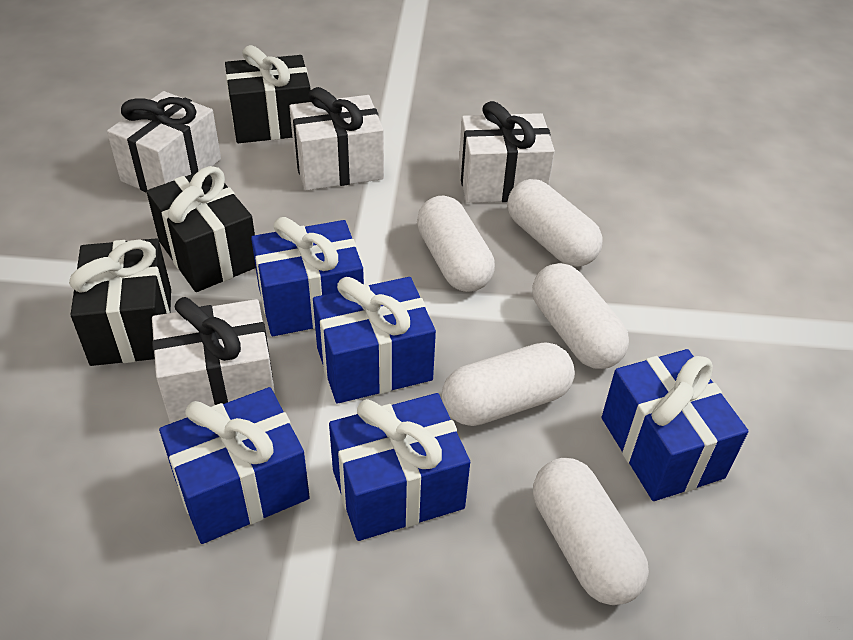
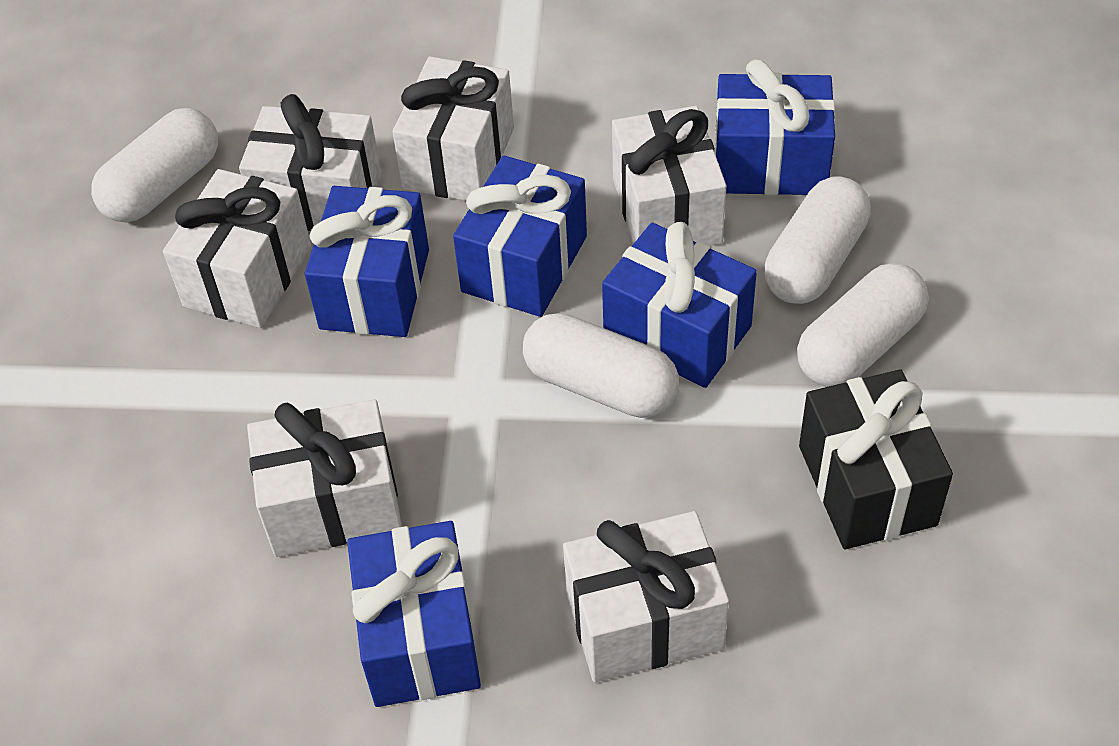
black gift: [69,238,171,366] [146,166,256,292] [225,45,311,143] = 3 -> [799,370,953,549] = 1
white capsule: [417,195,495,292] [442,343,575,426] [507,179,603,267] [532,263,629,369] [533,458,649,605] = 5 -> [91,108,218,223] [523,313,679,418] [764,176,871,304] [797,263,928,387] = 4
white gift: [107,91,221,193] [152,297,275,424] [289,87,384,190] [459,101,555,203] = 4 -> [163,169,311,328] [239,94,382,231] [247,399,402,557] [393,56,514,201] [563,511,729,682] [612,106,727,246] = 6

